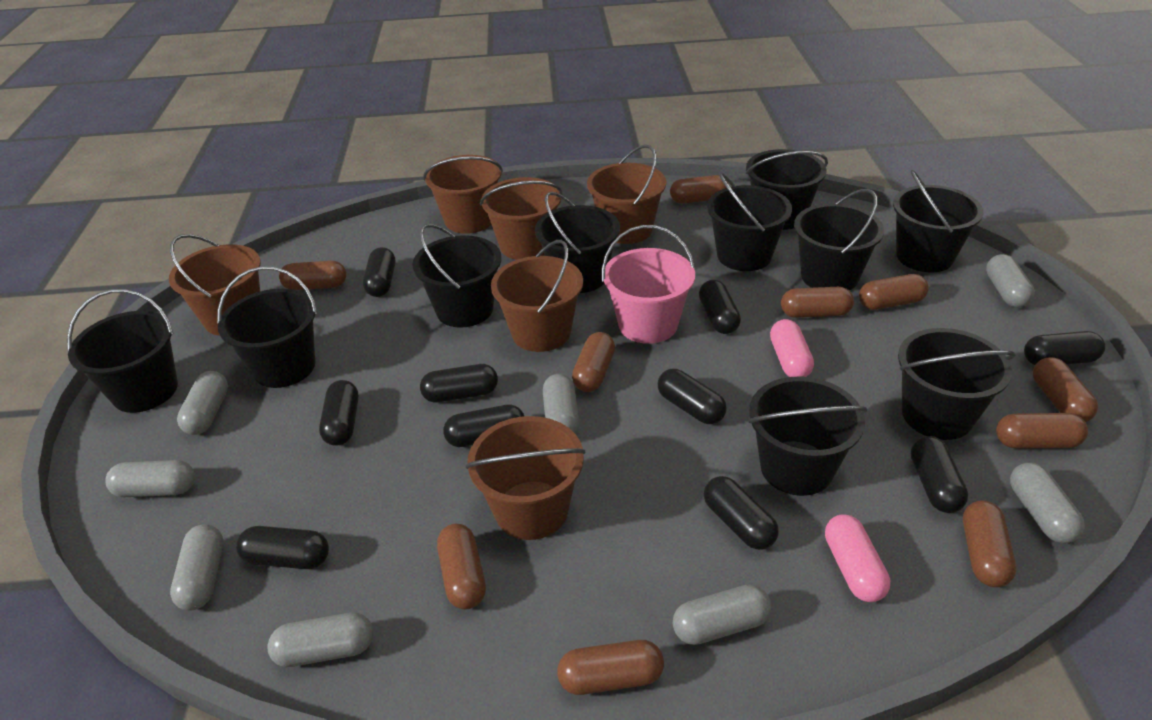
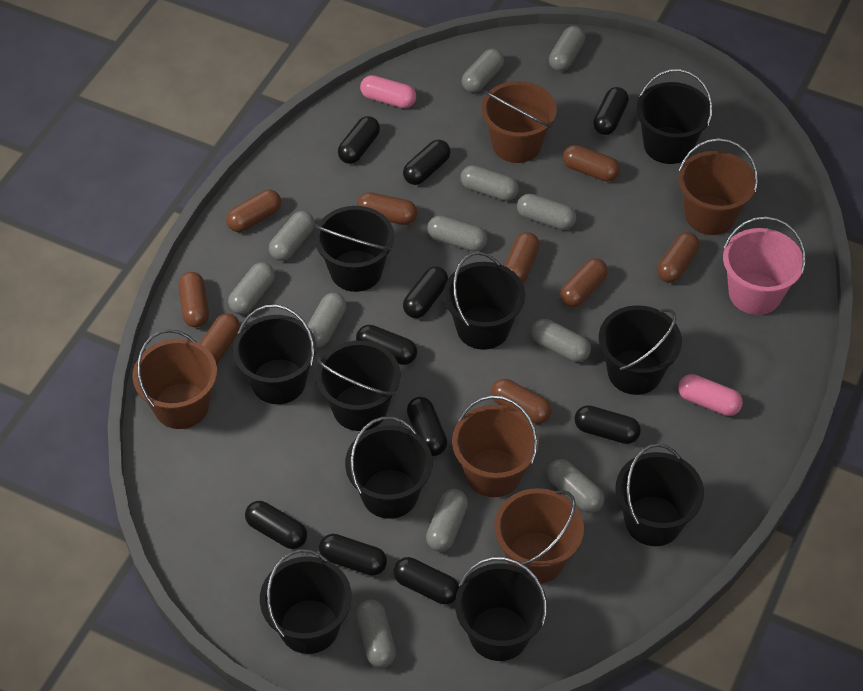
brown bucket: [169,234,261,336] [423,155,503,234] [466,416,585,540] [480,177,563,260] [491,240,583,352] [587,144,666,244] = 6 -> [132,329,217,429] [452,395,539,497] [481,81,557,163] [494,488,584,583] [678,138,758,235] = 5
brown capsule: [279,261,346,290] [437,524,486,609] [557,640,664,695] [572,332,615,392] [670,175,728,204] [781,287,854,318] [859,274,929,310] [963,500,1016,587] [996,413,1088,449] [1033,357,1098,422] = 10 -> [178,272,209,328] [199,314,240,364] [226,190,281,232] [357,192,417,225] [491,379,552,424] [505,232,540,283] [560,258,608,308] [563,145,620,181] [657,232,700,283] = 9
grey capsule: [106,460,195,497] [170,524,223,611] [177,371,228,435] [267,612,373,667] [543,374,579,433] [673,584,771,645] [986,254,1035,308] [1010,463,1085,543] = 8 -> [228,262,275,314] [269,211,315,261] [307,293,347,347] [356,600,396,668] [426,489,468,552] [427,215,487,251] [460,165,519,201] [462,49,504,93] [517,194,576,230] [531,319,591,362] [547,459,604,513] [549,26,585,71] = 12

